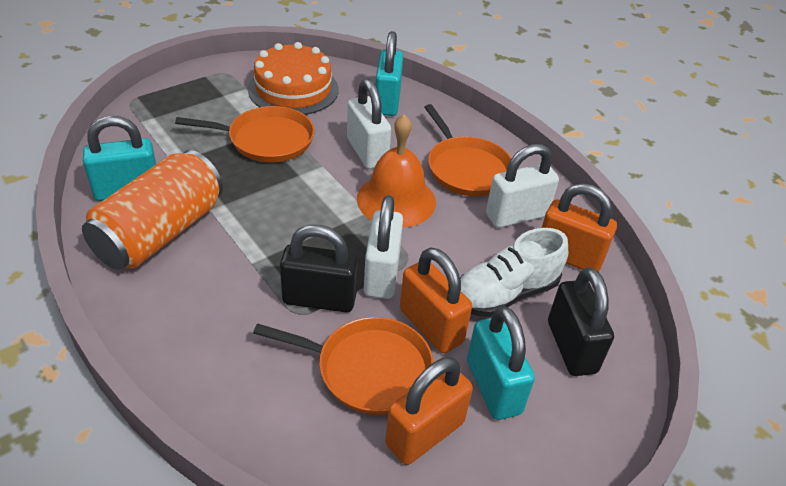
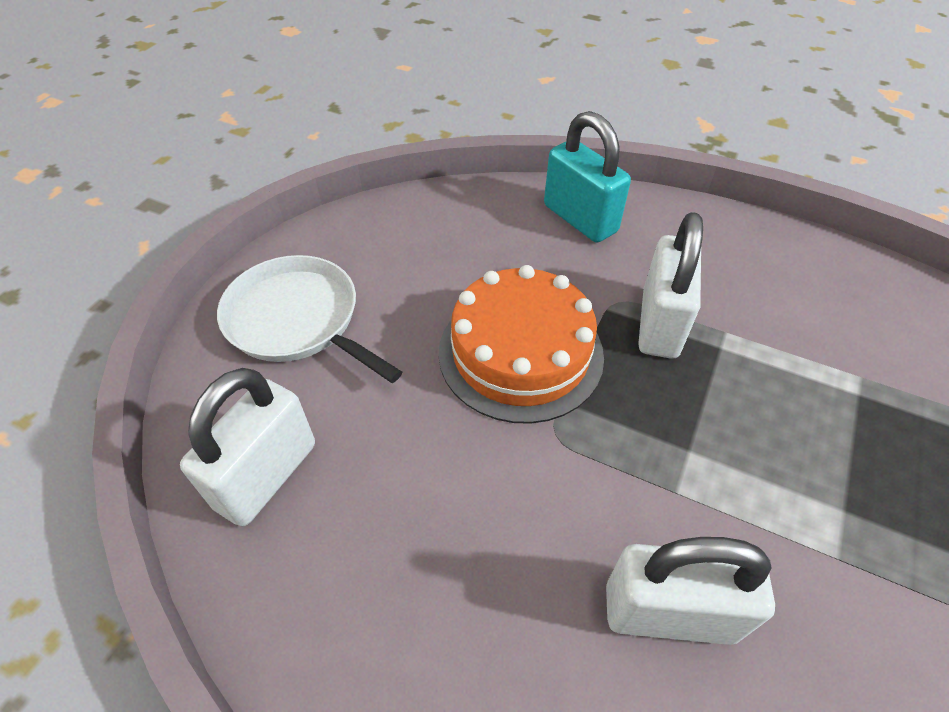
black padlock: [280,225,358,312] [548,267,614,376] = 2 -> none = 0
orange bell: [357,114,436,228] = 1 -> none = 0
orange can: [82,150,223,270] = 1 -> none = 0
orange padlock: [385,357,473,465] [400,247,472,353] [542,183,617,272] = 3 -> none = 0
orange pan: [175,106,314,163] [253,317,434,415] [424,104,511,196] = 3 -> none = 0
turquoise padlock: [83,116,156,201] [375,31,403,116] [467,306,535,420] = 3 -> [544,111,631,243] = 1
white pan: none = 0 -> [217,255,402,383] = 1
white shoe: [460,228,568,317] = 1 -> none = 0

